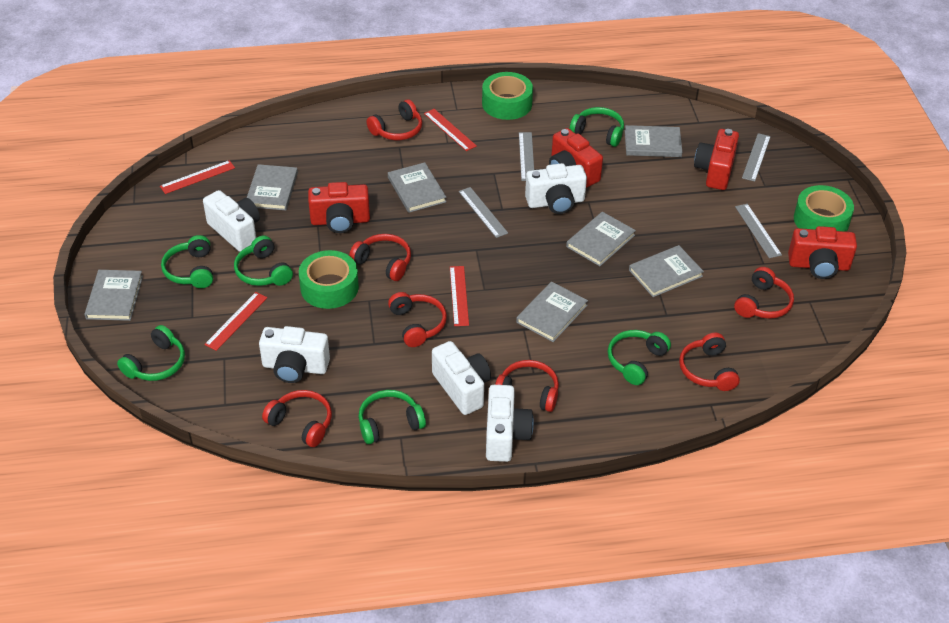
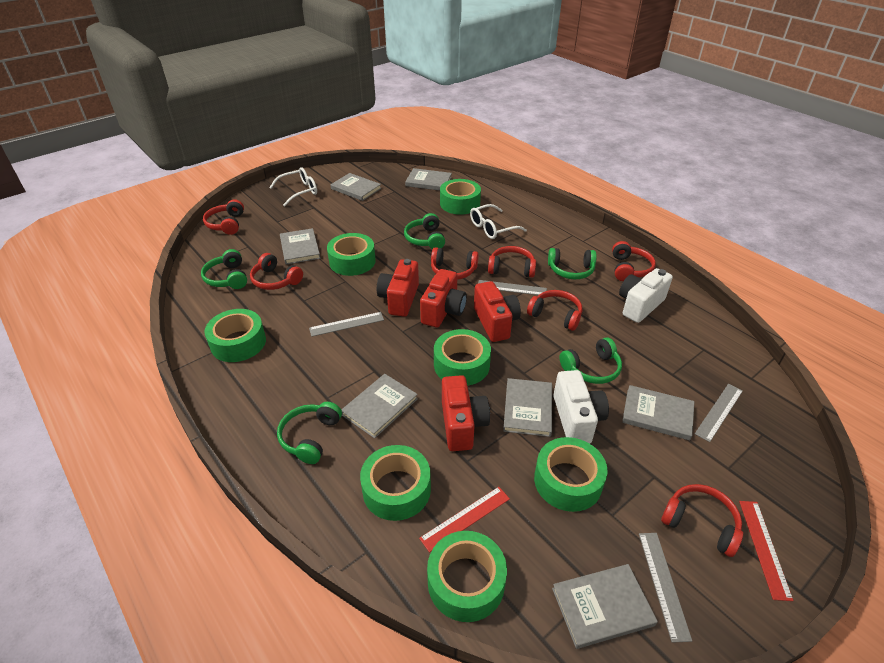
green headphones: [117,325,185,381] [161,235,213,288] [234,235,293,286] [359,390,426,444] [570,107,624,147] [608,330,671,385] = 6 -> [201,249,247,289] [277,402,342,464] [404,213,445,249] [548,248,597,279] [559,337,622,384] = 5
green tape: [299,250,359,309] [482,72,533,120] [794,185,854,232] = 3 -> [205,309,266,362] [327,233,376,276] [360,445,431,521] [427,531,507,622] [434,329,491,386] [440,179,481,215] [534,437,608,512] = 7
red ruler: [160,160,235,194] [204,292,268,351] [424,109,477,151] [450,266,469,326] = 4 -> [419,487,510,553] [739,501,794,601] = 2
white camera: [203,190,260,252] [259,326,330,383] [432,341,491,415] [486,385,534,462] [525,163,587,214] = 5 -> [553,370,609,444] [619,268,673,323] = 2
white glasses: none = 0 -> [269,167,317,206] [470,204,527,239] = 2

